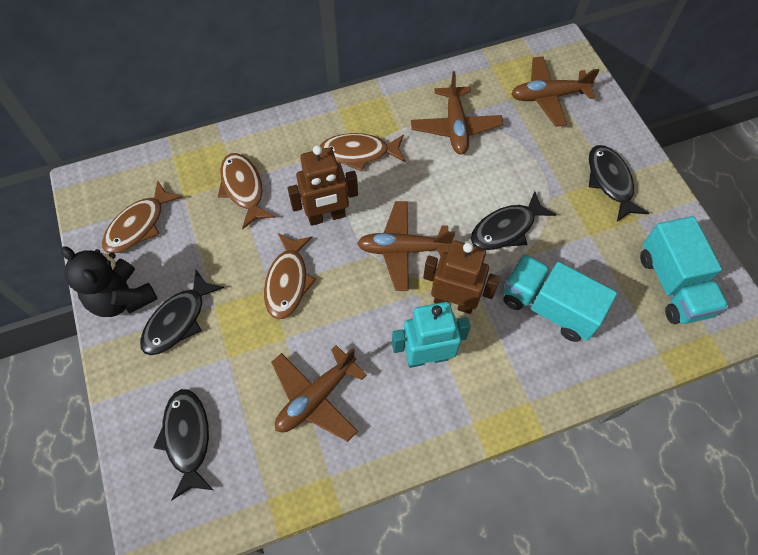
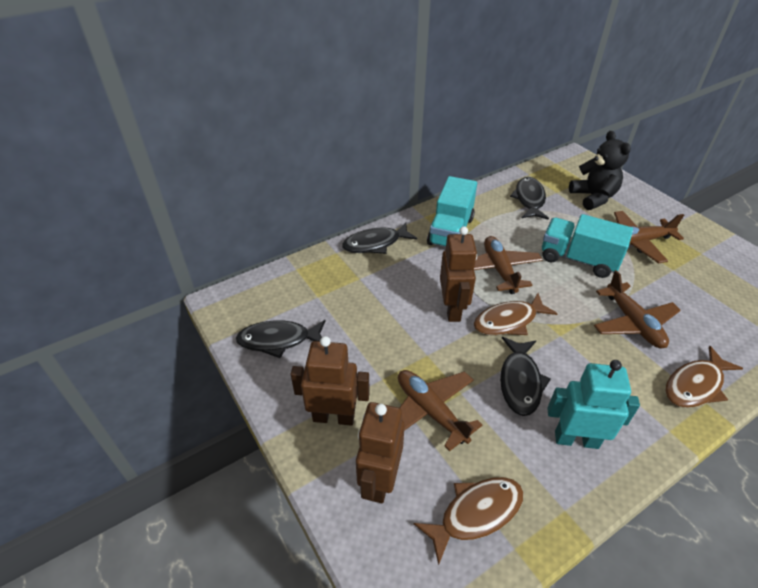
brown fish: [102,180,183,254] [218,153,275,229] [264,233,316,320] [320,133,405,171] = 4 -> [414,477,524,565] [474,293,558,335] [665,346,743,408] = 3
brown robot: [287,145,358,226] [423,240,500,314] = 2 -> [291,336,370,426] [356,402,405,503] [440,226,477,322] = 3

